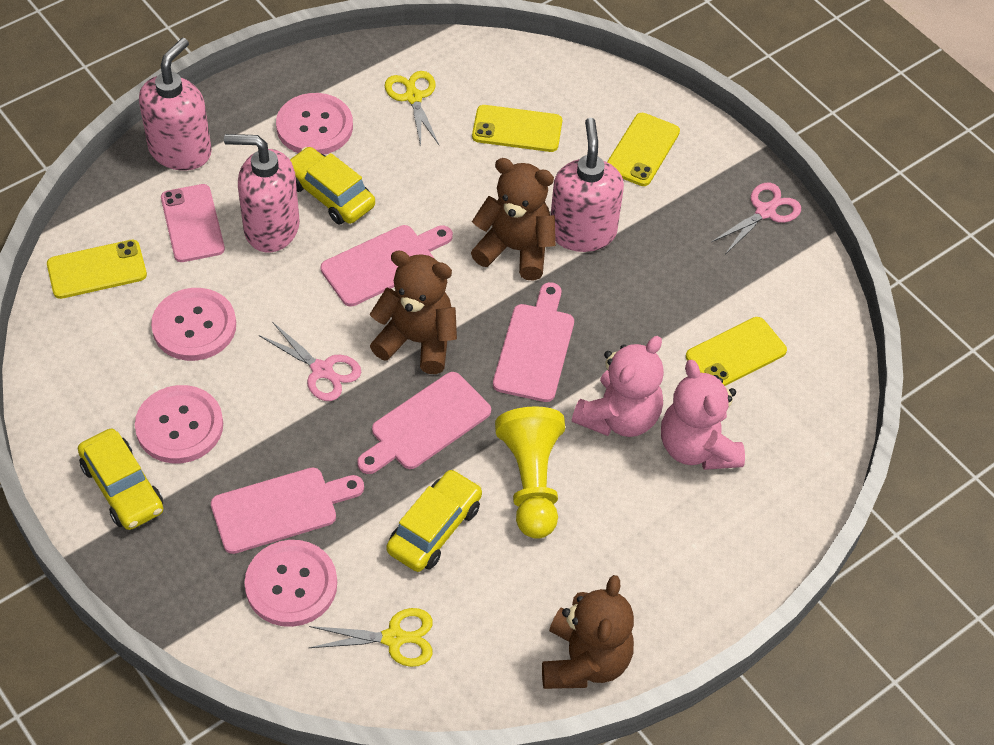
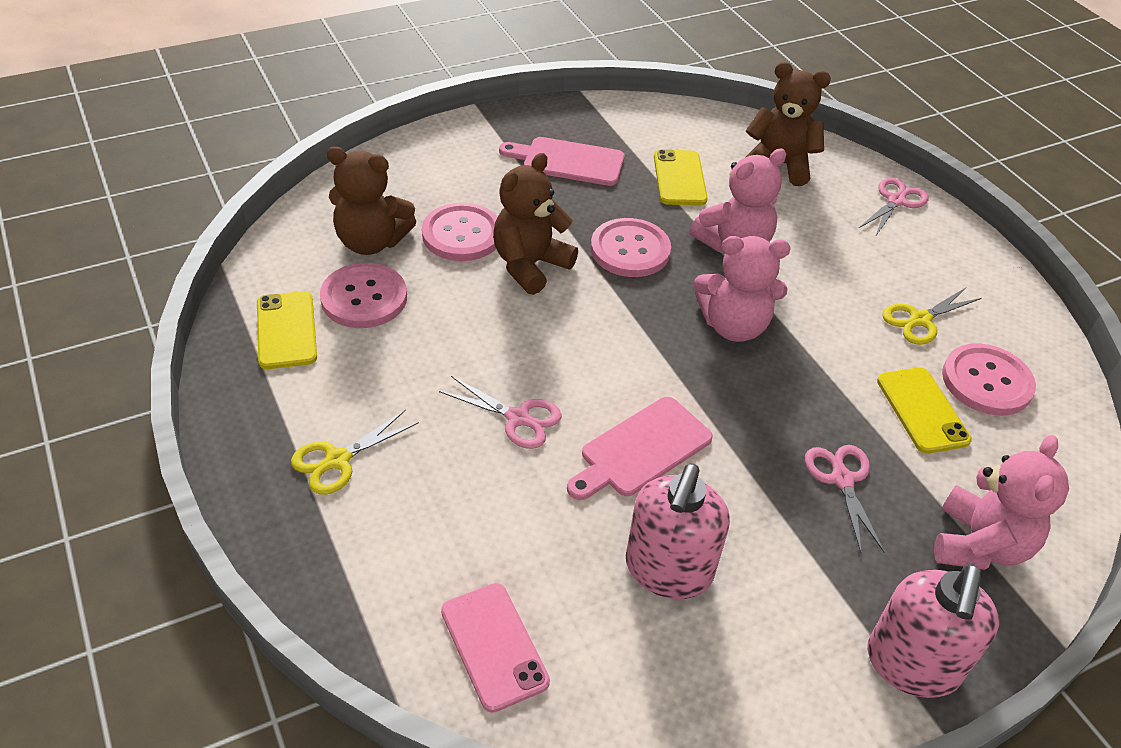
pink cutting board: [211,468,364,554] [321,225,453,306] [357,372,491,474] [493,282,574,402] = 4 -> [499,137,625,186] [567,397,713,500] = 2
pink scissors: [258,322,361,401] [711,183,801,253] = 2 -> [439,376,562,449] [805,445,885,553] [859,178,929,237] = 3
pink soap dispenser: [139,38,212,170] [224,134,300,253] [551,118,624,252] = 3 -> [626,464,730,599] [867,564,999,698] = 2
pink teddy bear: [572,336,664,437] [661,360,745,470] = 2 -> [690,148,786,252] [694,236,791,342] [934,435,1069,570] = 3
yellow car: [78,429,163,530] [290,147,375,224] [386,469,482,572] = 3 -> none = 0
yellow pawn: [495,406,565,539] = 1 -> none = 0
yellow phone: [47,240,147,299] [472,105,562,152] [607,113,680,186] [686,317,787,386] = 4 -> [257,291,317,369] [654,149,708,205] [877,367,972,454] = 3

